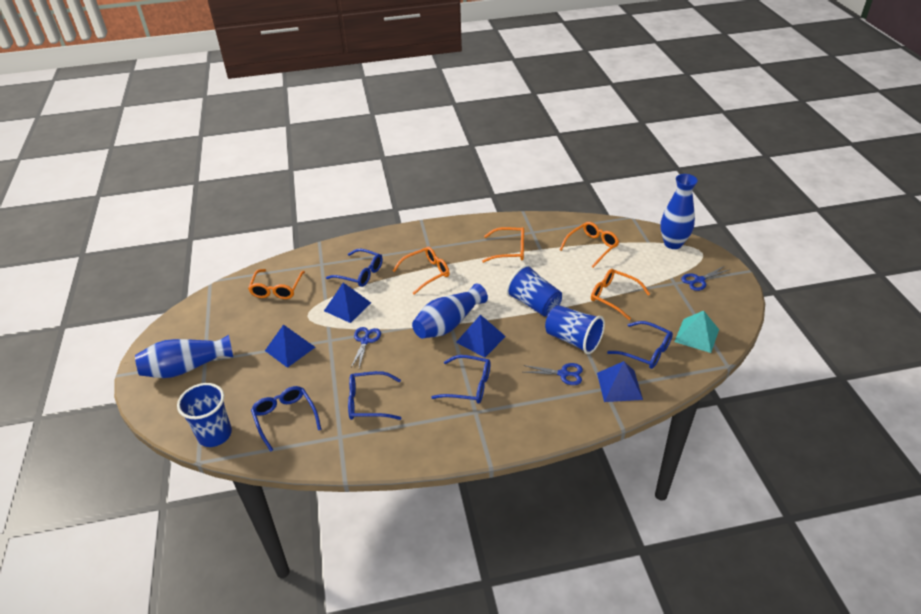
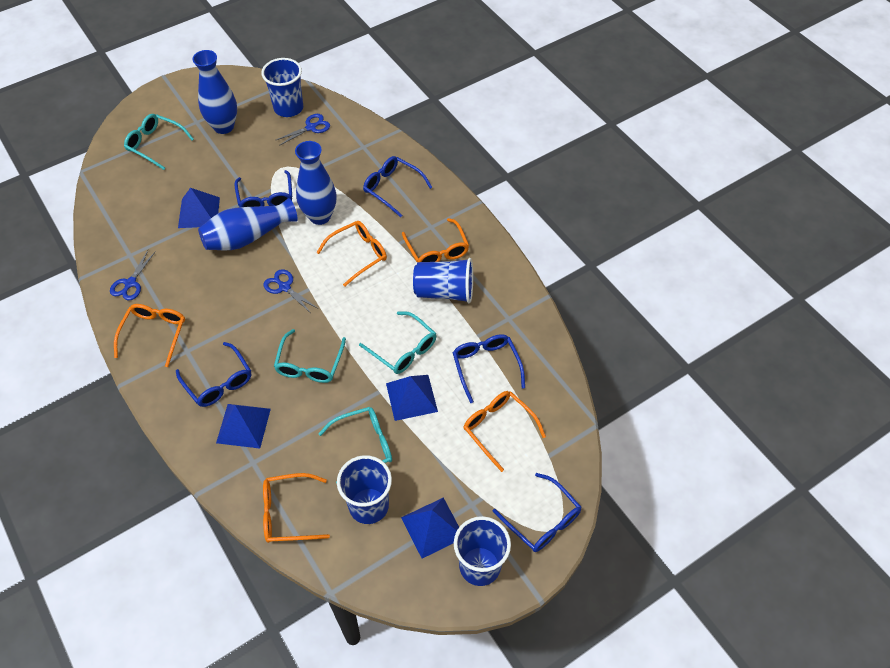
blue cup: [177,383,232,447] [506,265,562,317] [545,305,605,354] = 3 -> [261,58,303,117] [337,455,392,524] [413,258,473,303] [454,516,511,586] = 4
turquoise glasses: none = 0 -> [124,114,194,170] [274,329,346,383] [318,407,392,484] [359,311,436,374] = 4
turquoise pyramid: [675,311,719,353] = 1 -> none = 0

